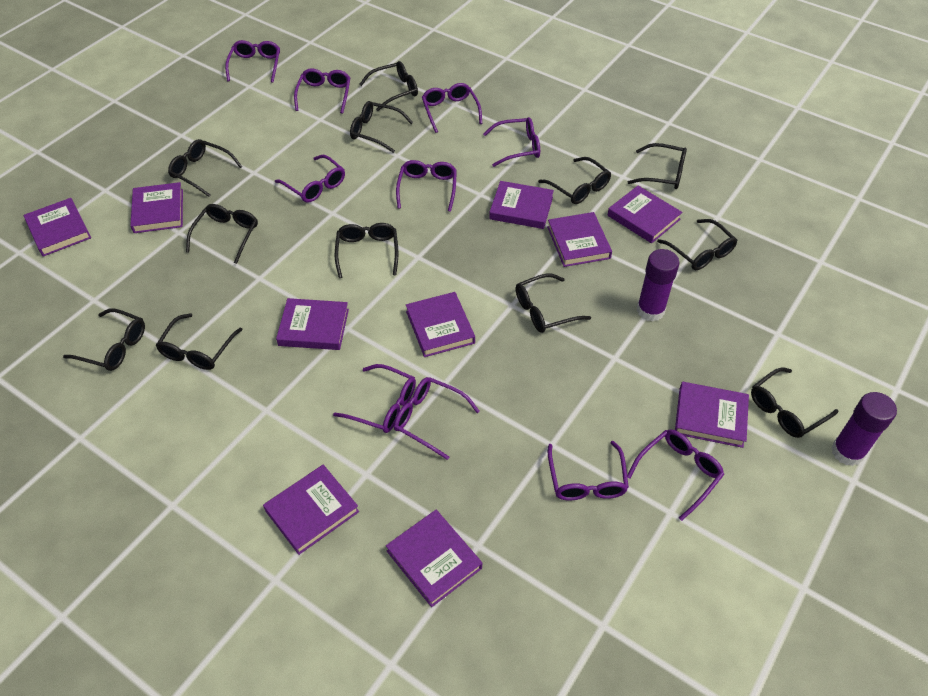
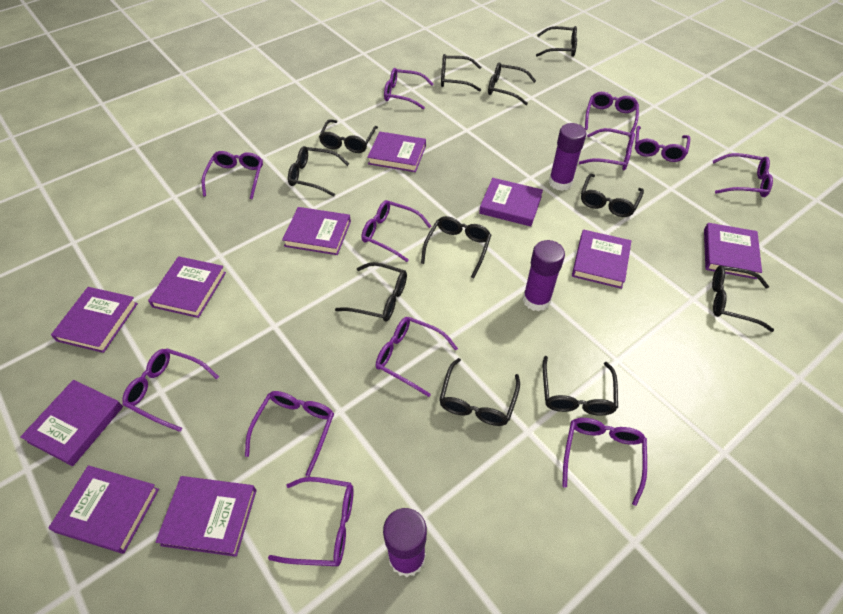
black glasses: [63,308,145,371] [156,313,243,370] [168,139,242,197] [186,204,258,264] [335,223,398,278] [350,101,413,153] [359,61,418,111] [515,273,591,333] [538,157,611,204] [628,143,687,189] [657,219,737,270] [751,367,839,438] = 12 -> [288,146,349,196] [319,119,378,153] [335,262,407,322] [421,216,491,279] [439,358,520,426] [441,54,481,92] [488,62,536,105] [536,26,577,57] [543,356,618,416] [581,174,644,217] [712,265,774,332] = 11
purple glasses: [225,40,280,83] [275,155,345,203] [294,69,351,114] [333,364,416,433] [394,377,480,460] [396,160,457,212] [422,83,482,133] [483,117,540,167] [548,441,629,501] [627,429,724,521] = 10 -> [122,348,219,432] [202,151,263,199] [245,391,334,477] [268,477,354,566] [361,200,431,262] [376,317,458,397] [384,68,433,109] [562,418,647,506] [579,128,635,170] [585,92,639,138] [635,126,690,162] [713,153,773,197] = 12
purple glue stick: [637,249,679,321] [831,392,897,466] = 2 -> [383,508,427,577] [523,240,565,311] [549,123,587,191] = 3

